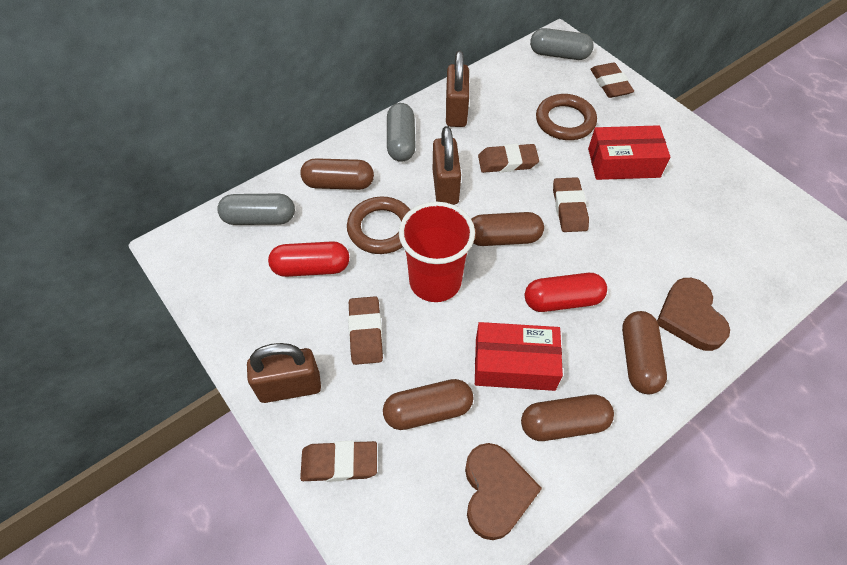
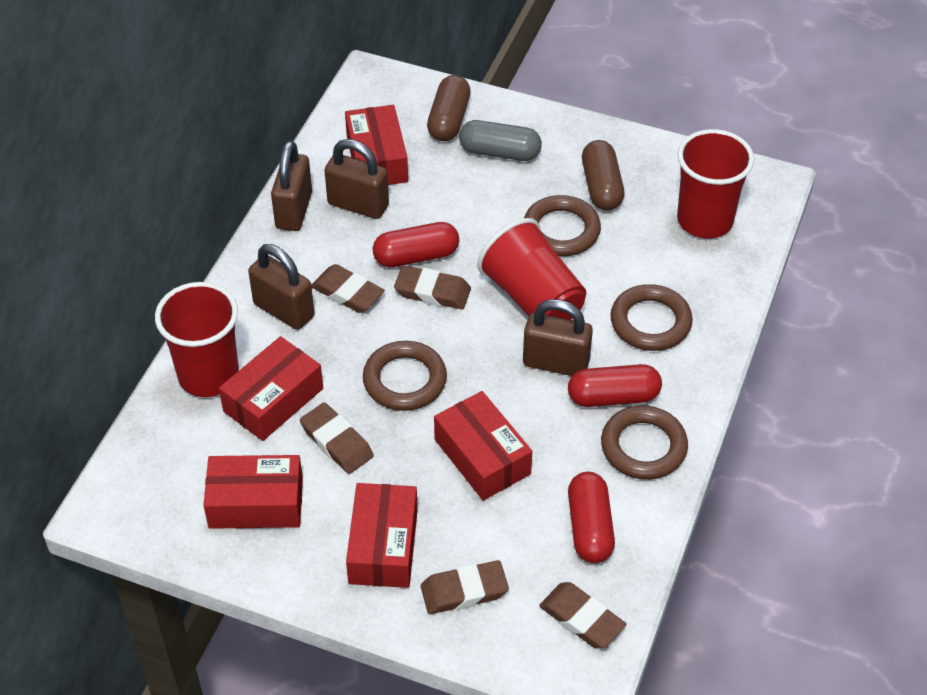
brown capsule: [300,158,374,190] [383,379,473,430] [471,212,544,246] [521,395,614,441] [622,311,667,394] = 5 -> [427,75,471,141] [582,140,624,210] = 2
brown heart: [465,443,542,540] [657,278,730,351] = 2 -> none = 0
brown padlock: [247,343,321,403] [433,126,461,205] [446,51,469,127] = 3 -> [248,244,314,330] [271,140,312,231] [324,139,389,219] [523,299,593,376] = 4
brown ring: [347,197,410,254] [536,94,597,140] = 2 -> [363,341,447,411] [524,195,601,256] [601,405,688,480] [610,284,693,351] = 4
grey capsule: [217,194,295,225] [387,103,416,162] [530,28,594,60] = 3 -> [459,120,542,161] = 1
red box: [475,322,563,391] [588,125,670,180] = 2 -> [203,455,303,529] [219,336,323,441] [345,105,408,185] [346,483,418,588] [434,391,532,500] = 5
red capsule: [268,241,349,277] [525,273,607,312] = 2 -> [373,222,459,267] [568,364,662,407] [568,472,615,563] = 3
red cup: [399,202,475,302] = 1 -> [155,282,239,397] [477,218,586,320] [677,129,754,238] = 3

